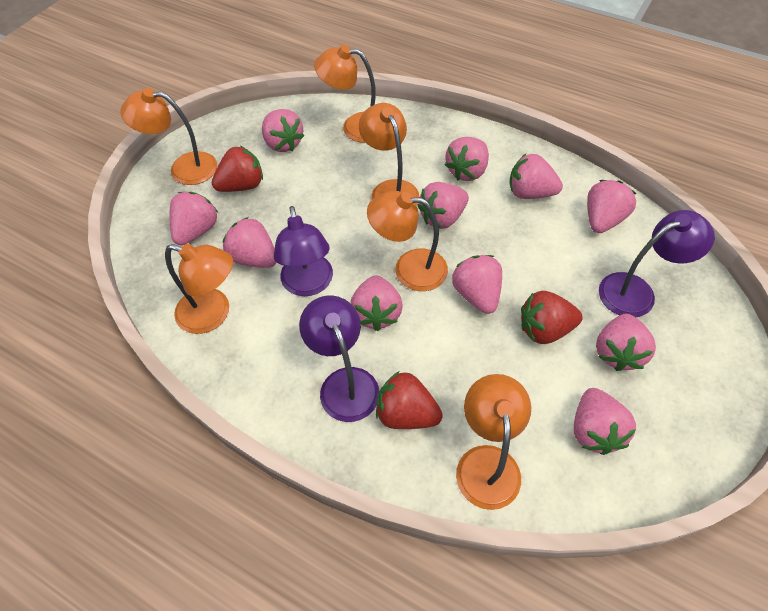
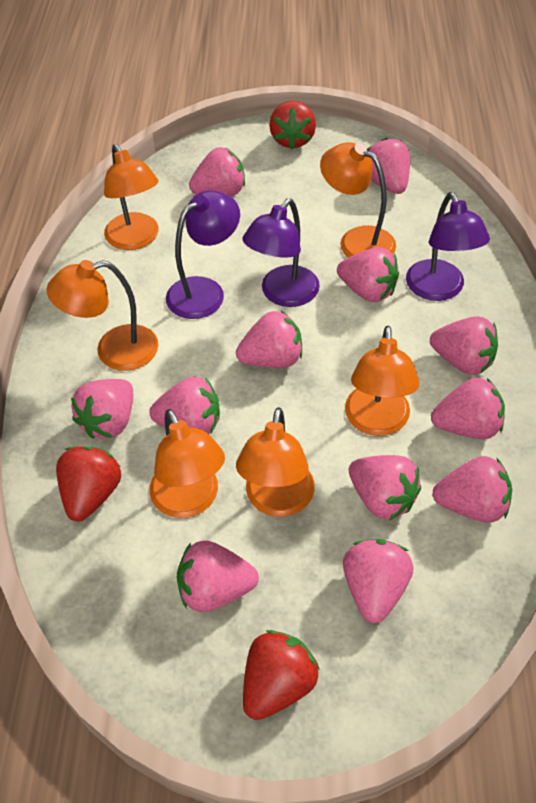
pink strawberry: [170,192,218,245] [223,217,276,268] [262,109,304,152] [350,275,403,331] [417,182,469,229] [445,137,489,181] [452,255,502,314] [509,154,563,199] [574,388,636,455] [587,180,636,233] [596,314,656,371] = 11 -> [71,379,133,439] [149,377,220,434] [177,541,259,612] [189,147,245,196] [236,310,302,368] [337,247,399,302] [343,539,414,623] [349,455,421,520] [367,138,410,194] [430,316,498,375] [431,378,505,439] [432,456,512,523] = 12

